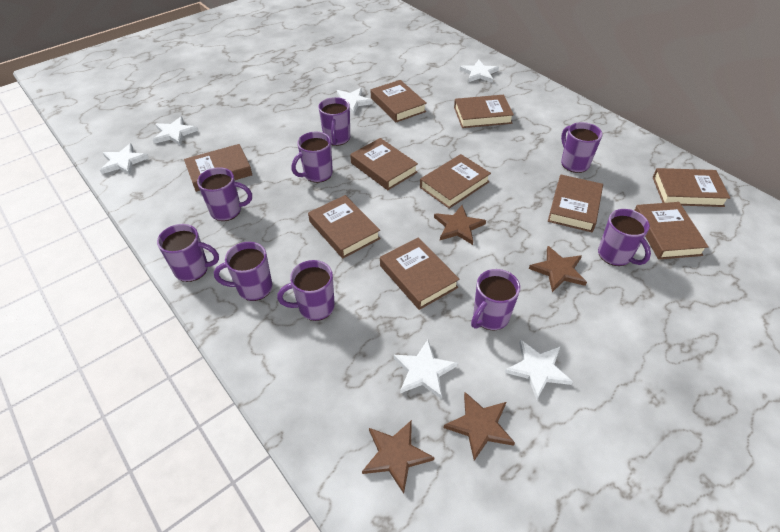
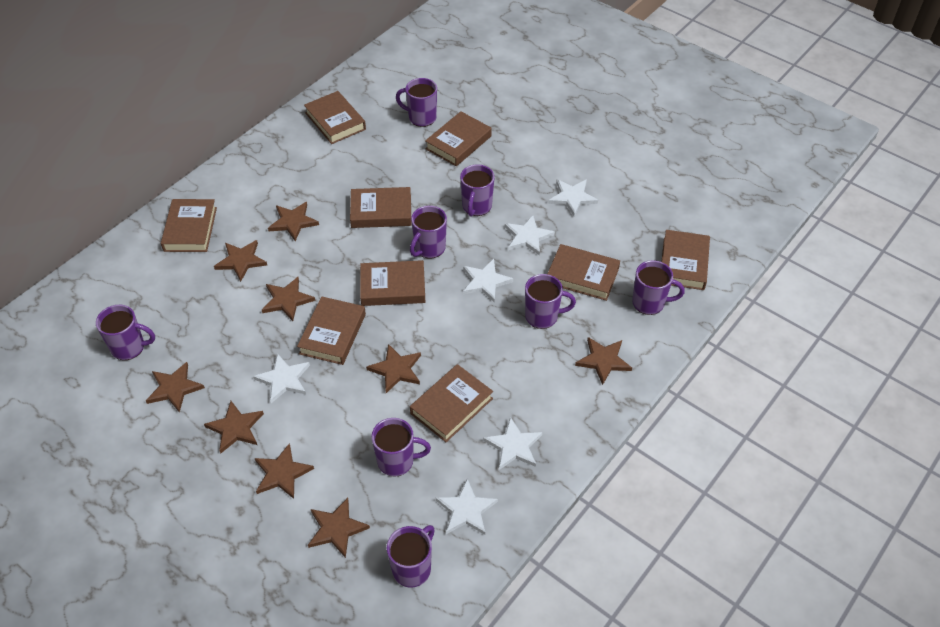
brown book: [184,144,252,192] [308,195,381,258] [350,138,418,190] [371,80,427,122] [380,237,460,310] [420,154,491,209] [454,95,514,128] [548,174,603,232] [634,202,709,260] [653,168,730,207] = 10 -> [161,199,217,252] [297,296,366,365] [304,91,366,144] [350,187,411,228] [360,260,425,306] [410,364,493,442] [425,111,492,166] [548,244,620,301] [661,230,710,290] = 9
brown star: [362,420,435,494] [434,205,486,245] [444,392,515,461] [529,246,587,292] = 4 -> [146,362,205,412] [204,401,264,454] [214,240,267,282] [255,443,314,499] [262,277,315,321] [268,202,319,241] [308,498,370,558] [366,344,421,393] [575,337,632,385] = 9
purple mug: [157,224,219,282] [197,167,252,221] [214,242,273,301] [277,260,335,321] [292,132,333,183] [318,97,350,146] [471,269,520,331] [561,122,603,173] [598,209,651,266] = 9 -> [96,305,155,360] [372,418,431,477] [387,525,434,587] [396,78,437,127] [410,206,447,259] [460,164,495,217] [525,274,576,329] [632,260,685,315] = 8

